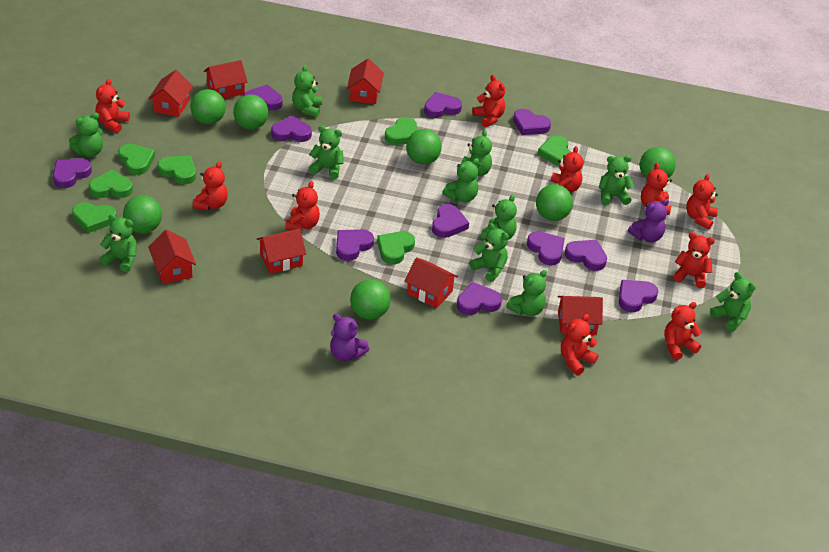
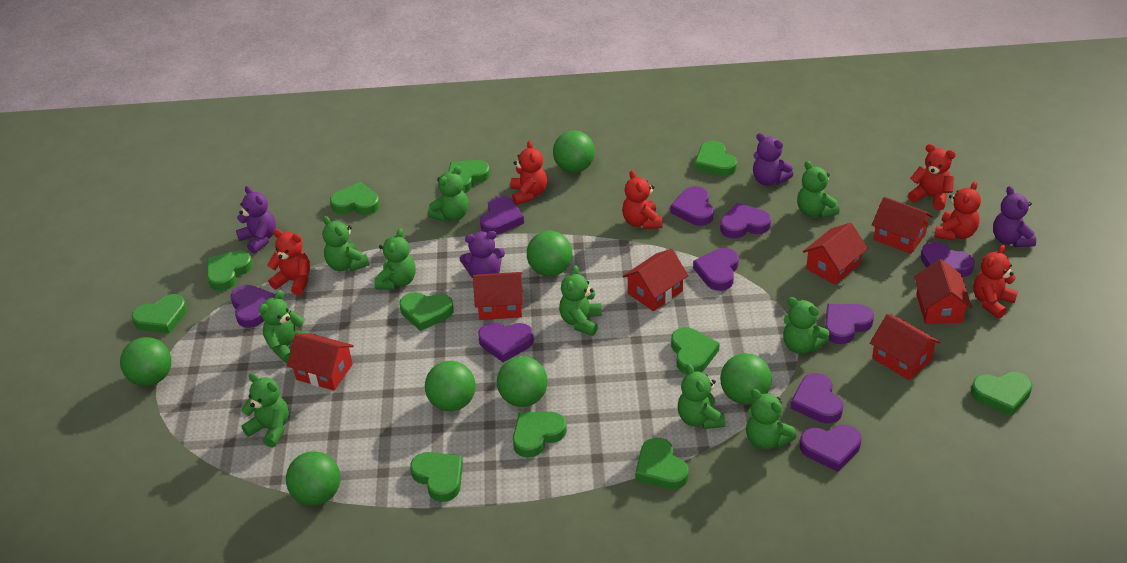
green heart: [72,202,117,233] [89,170,133,198] [118,144,155,175] [157,156,196,184] [377,231,415,264] [385,117,418,145] [537,136,571,166] = 7 -> [132,294,187,334] [207,250,253,291] [330,182,380,215] [400,292,454,331] [410,452,463,502] [448,160,490,193] [513,412,567,458] [635,438,689,490] [671,327,720,374] [695,141,737,176] [971,372,1032,416] = 11
green teddy bear: [69,113,103,157] [100,214,137,272] [292,65,322,117] [309,126,344,179] [442,158,479,202] [462,130,492,176] [469,223,509,282] [480,194,517,240] [506,270,547,316] [599,156,634,205] [710,272,756,332] = 11 -> [241,373,289,448] [259,290,311,363] [323,216,369,272] [375,228,416,290] [428,166,468,222] [559,265,602,336] [678,364,726,429] [746,389,796,449] [783,297,829,354] [797,161,840,218] = 10
purple heart: [53,158,92,188] [244,85,282,110] [271,116,312,142] [336,229,374,261] [424,92,462,118] [432,204,469,238] [457,282,502,315] [513,109,551,135] [527,231,565,265] [565,240,607,271] [619,280,658,312] = 11 -> [231,285,275,328] [478,322,534,362] [480,196,524,235] [670,186,714,226] [693,248,739,291] [720,203,771,239] [791,373,843,424] [800,425,861,472] [825,304,874,344] [921,242,975,277] = 10
purple teddy bear: [330,314,369,361] [628,199,669,243] = 2 -> [236,186,276,253] [459,231,505,278] [753,133,793,186] [993,186,1036,247] = 4
red teddy bear: [95,79,130,133] [193,161,228,210] [285,181,320,231] [472,75,505,127] [551,146,583,193] [561,314,599,376] [641,163,672,215] [664,302,702,360] [673,232,715,288] [686,174,718,230] = 10 -> [267,229,310,295] [510,141,547,205] [622,170,662,229] [908,144,956,210] [935,181,981,241] [973,245,1018,319] = 6

